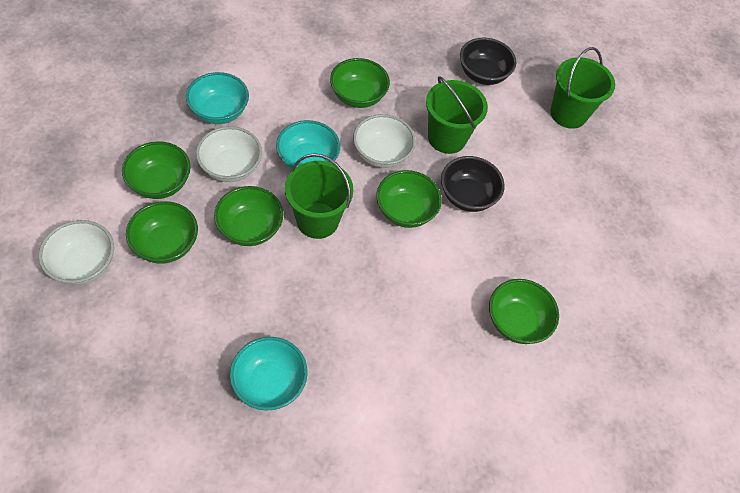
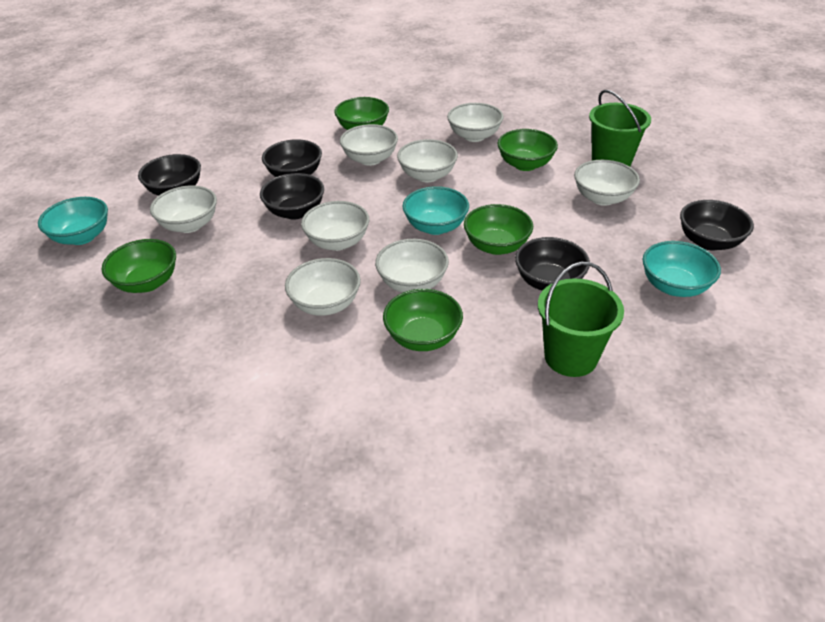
black bowl: [441,156,505,212] [460,38,516,85] = 2 -> [138,154,201,196] [260,173,324,220] [262,139,322,177] [515,237,590,291] [680,200,754,251] = 5
green bowl: [122,141,191,199] [126,201,198,264] [214,186,284,246] [330,58,390,108] [376,170,442,228] [489,279,559,344] = 6 -> [102,239,176,293] [334,97,389,130] [383,289,463,351] [464,204,533,255] [498,129,558,171] = 5
green bucket: [285,153,354,239] [426,77,488,154] [550,47,615,129] = 3 -> [538,262,624,377] [589,90,651,166] = 2
white bowl: [39,220,114,285] [196,126,262,182] [353,114,416,168] = 3 -> [150,185,217,233] [285,258,361,316] [301,201,369,251] [340,124,398,166] [375,239,449,292] [397,139,458,182] [447,103,504,142] [574,160,640,206] = 8

